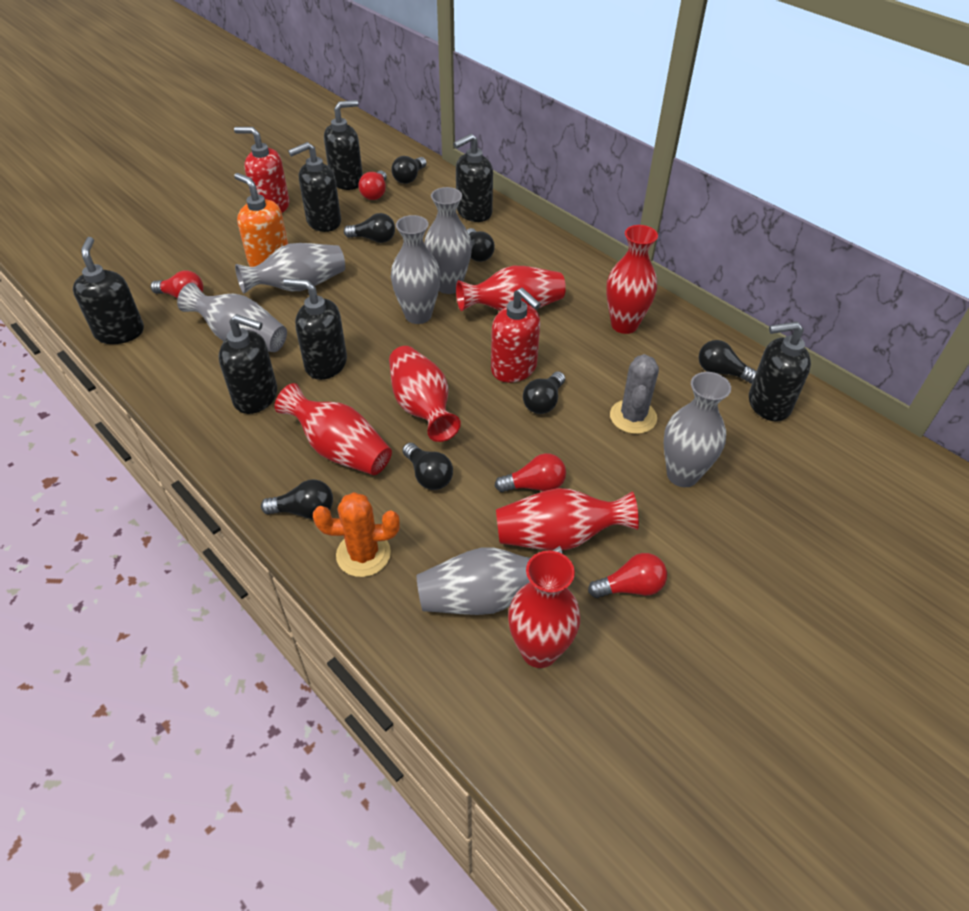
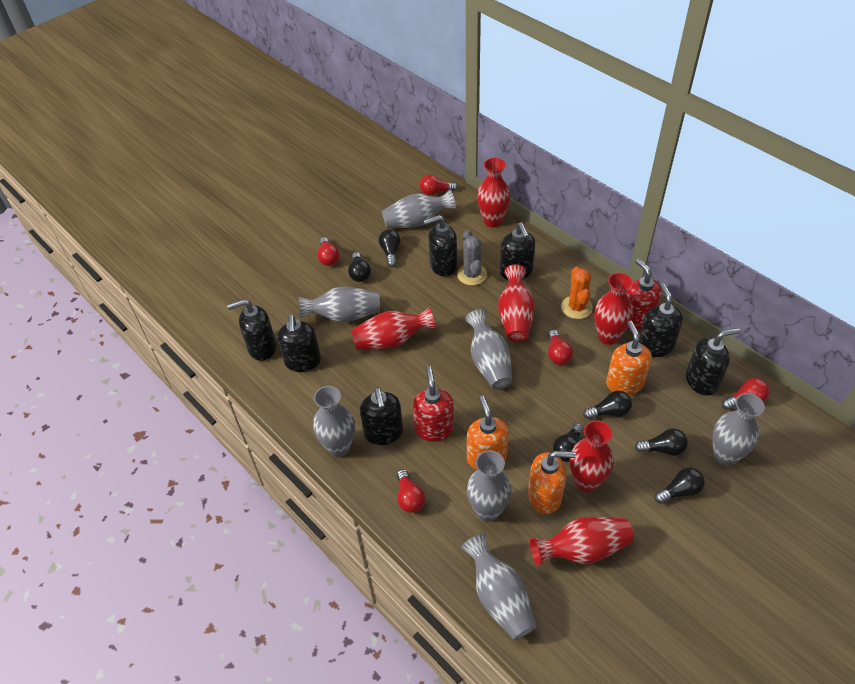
black light bulb: [261,479,333,519] [344,213,395,243] [392,156,427,184] [402,442,453,490] [467,228,495,262] [523,371,565,414] [699,340,757,383] = 7 -> [348,252,371,282] [379,229,401,267] [553,423,584,462] [583,391,632,419] [635,428,688,456] [655,467,705,504] = 6
grey vase: [177,283,287,352] [235,243,345,294] [391,215,441,324] [417,546,563,615] [424,187,472,294] [664,372,731,487] = 6 -> [299,286,380,322] [313,386,355,457] [382,189,456,228] [461,533,536,640] [465,309,512,390] [467,450,511,522] [713,393,765,466] = 7
orange soap dispenser: [234,173,288,267] = 1 -> [467,396,509,470] [528,451,576,514] [606,321,652,395] = 3
red light bulb: [151,270,203,299] [359,171,387,200] [495,453,566,492] [588,553,667,598] = 4 -> [317,237,340,266] [397,469,425,513] [420,175,458,196] [548,330,573,365] [722,378,770,410] = 5

